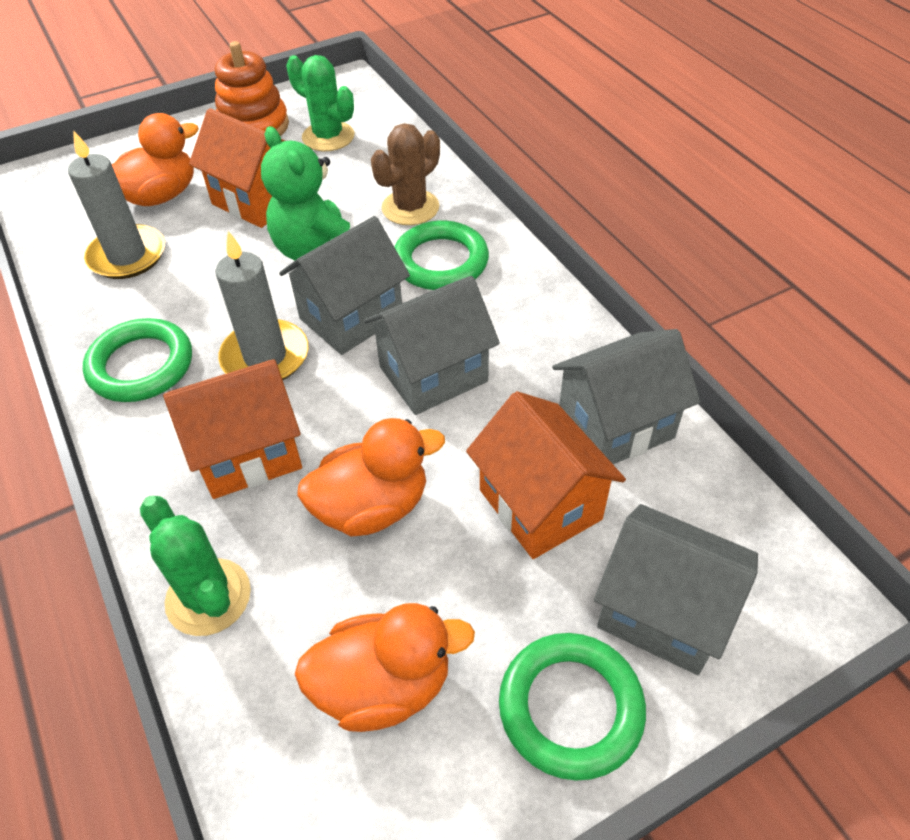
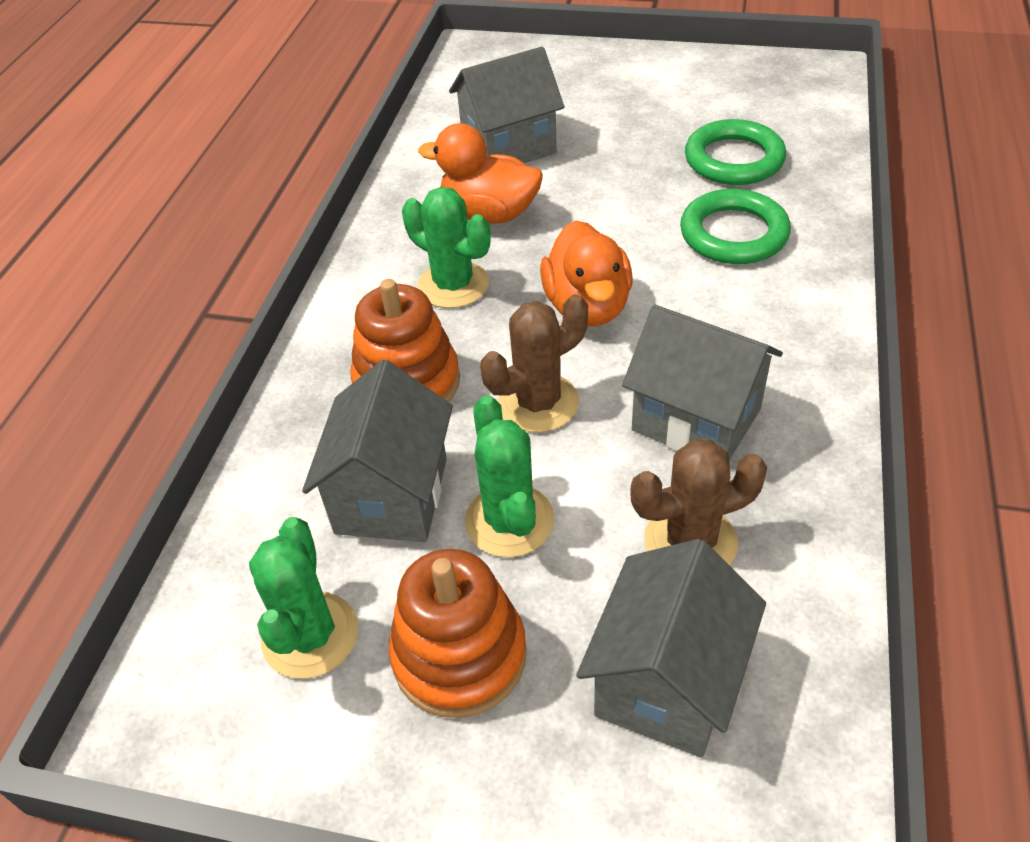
brown cactus: [371,123,440,225] = 1 -> [480,294,588,432] [630,439,767,565] = 2
green cactus: [140,496,251,636] [286,55,355,151] = 2 -> [249,517,358,679] [402,187,490,308] [465,395,555,558] = 3
green ring: [83,318,192,402] [395,221,489,290] [499,633,646,780] = 3 -> [680,189,791,264] [685,119,786,185] = 2
green teddy bear: [261,126,350,260] = 1 -> none = 0
grey candle: [68,130,165,279] [215,231,309,380] = 2 -> none = 0
orange duck: [112,113,199,206] [294,603,475,732] [297,418,445,537] = 3 -> [418,123,543,224] [540,220,633,326] = 2
orange house: [163,359,302,499] [189,108,285,228] [466,391,626,559] = 3 -> none = 0
orange stacking toy: [215,41,289,136] = 1 -> [350,279,460,402] [389,549,527,718] = 2

